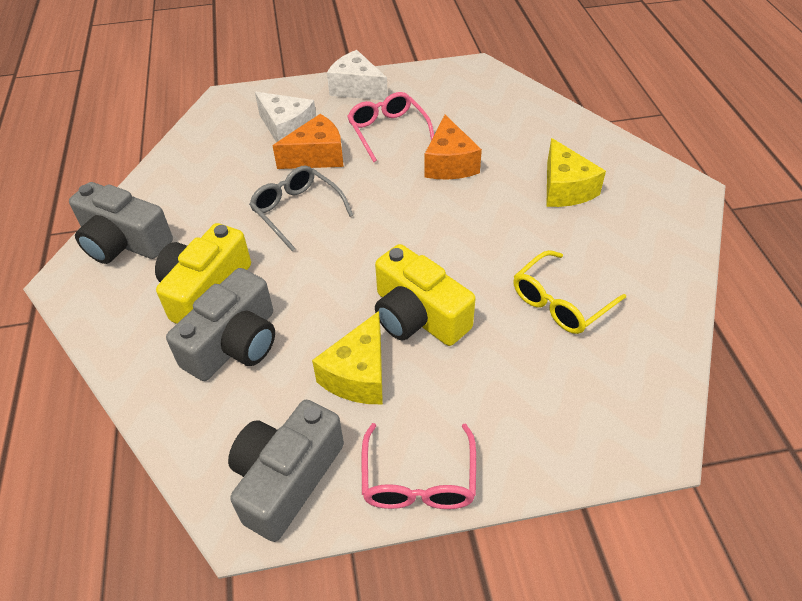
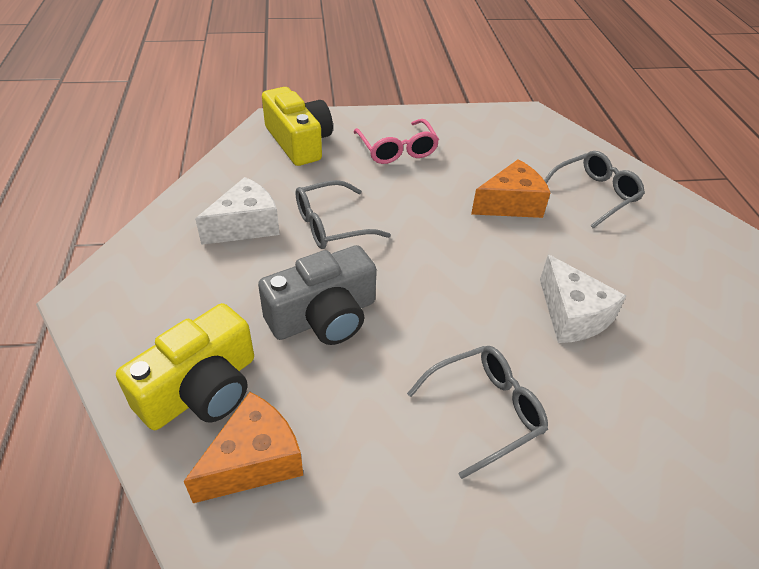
grey camera: [69,182,173,264] [166,268,275,381] [228,400,344,542] = 3 -> [258,245,377,345] = 1
grey glasses: [249,165,353,251] = 1 -> [296,180,391,249] [407,346,548,479] [544,151,645,228] = 3
pink glasses: [347,92,434,162] [362,423,476,509] = 2 -> [354,119,439,164] = 1
yellow cheese: [312,311,383,404] [546,138,606,207] = 2 -> none = 0
yellow glasses: [513,250,626,334] = 1 -> none = 0

